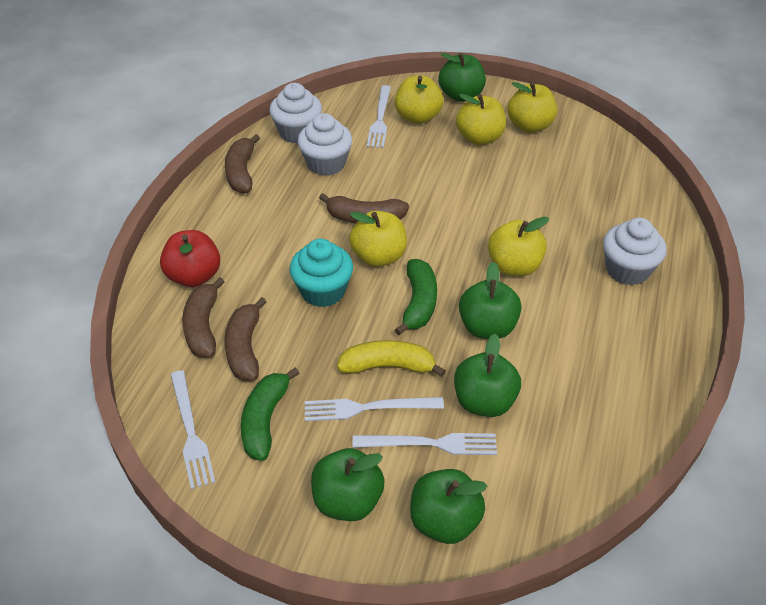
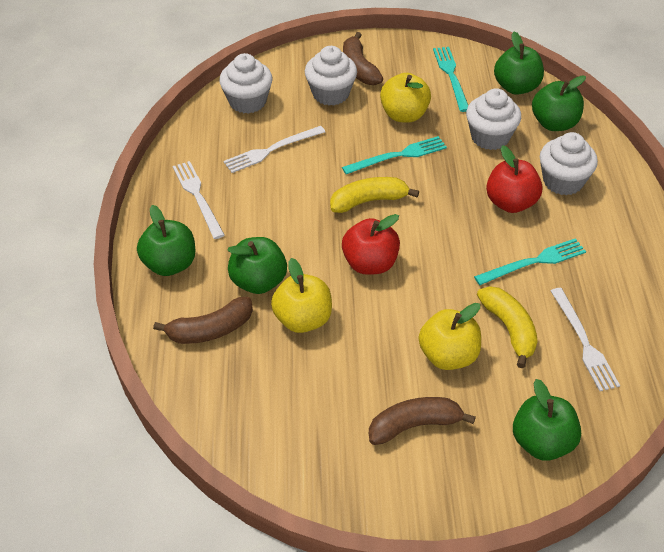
brown banana: [182,277,224,358] [224,297,266,381] [225,134,260,194] [319,193,409,224] = 4 -> [153,297,253,344] [343,32,383,85] [369,397,476,445] = 3
green banana: [241,367,300,461] [395,259,437,335] = 2 -> none = 0
red apple: [160,230,220,287] = 1 -> [342,214,400,275] [486,145,543,213] = 2
turquoise cupcake: [289,239,353,307] = 1 -> none = 0
turquoise fork: none = 0 -> [342,136,447,174] [433,47,468,112] [474,238,586,285] = 3
white cupcake: [269,83,322,144] [298,113,352,176] [603,218,667,285] = 3 -> [219,53,272,114] [305,46,357,105] [466,88,521,150] [540,132,598,195] = 4
white fork: [170,370,215,489] [305,397,444,421] [352,433,497,455] [367,85,391,148] = 4 -> [172,161,225,239] [223,126,325,173] [551,288,620,391] = 3
yellow apple: [349,211,407,267] [395,76,443,124] [456,94,506,145] [488,217,549,276] [508,82,557,133] = 5 -> [271,258,332,333] [380,73,431,123] [419,303,481,370] = 3
yellow banana: [337,340,446,377] = 1 -> [330,177,419,213] [477,286,538,368] = 2

